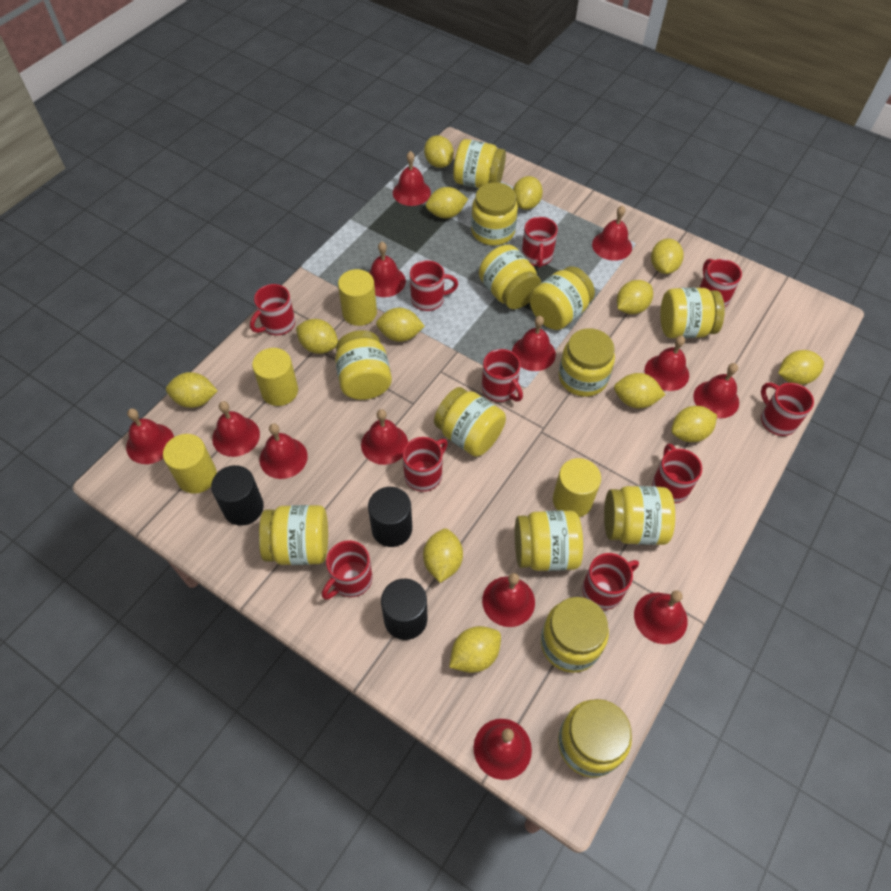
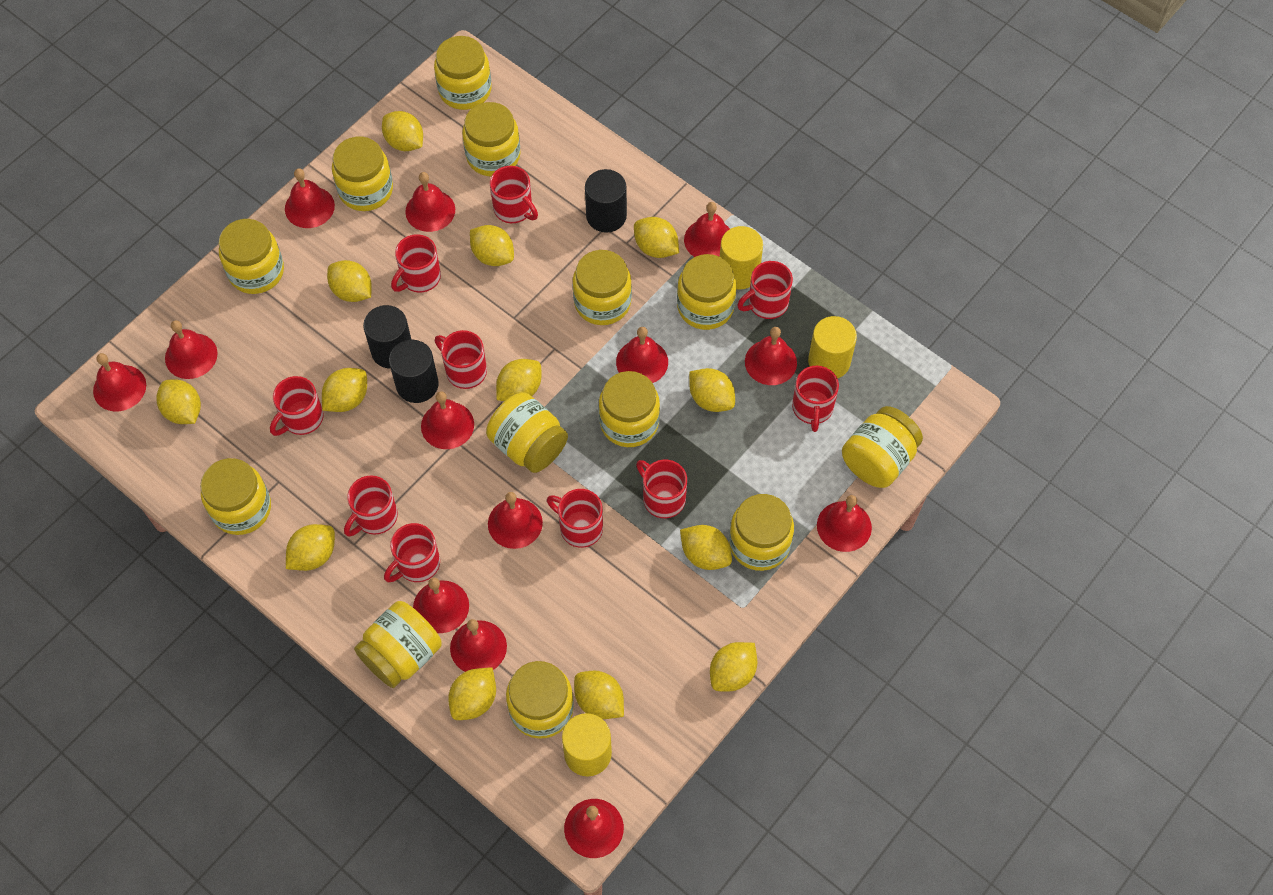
yellow cylinder: [163,434,217,494] [252,348,298,406] [338,269,377,326] [553,458,601,517] = 4 -> [562,713,612,776] [720,226,763,289] [808,316,857,378] = 3

